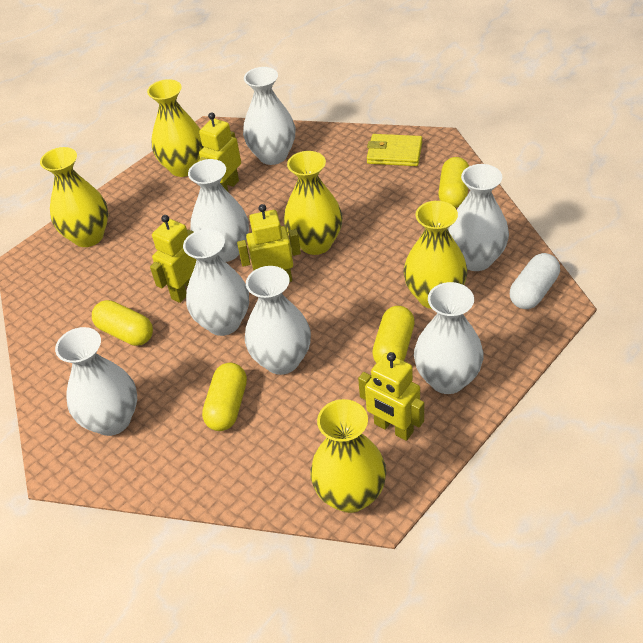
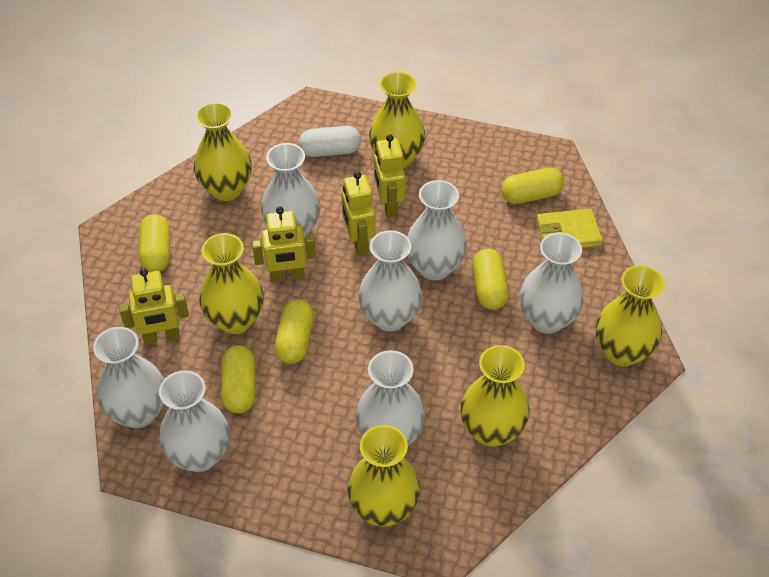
yellow capsule: [92,300,153,346] [202,363,247,431] [372,306,415,363] [438,157,469,208] = 4 -> [139,214,170,272] [221,345,256,413] [275,299,314,364] [472,249,509,310] [501,168,564,204] = 5
yellow vase: [40,147,109,247] [147,79,203,177] [284,151,342,255] [310,399,386,513] [403,201,467,309] = 5 -> [194,102,252,201] [200,233,264,334] [347,425,420,527] [369,72,425,169] [460,345,530,447] [595,265,665,366] = 6

